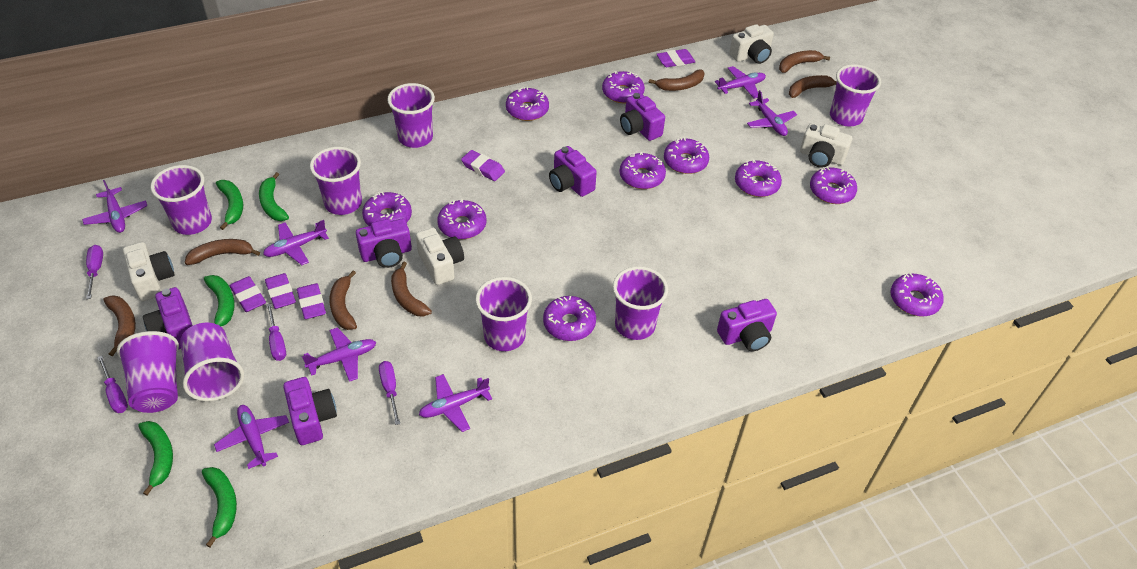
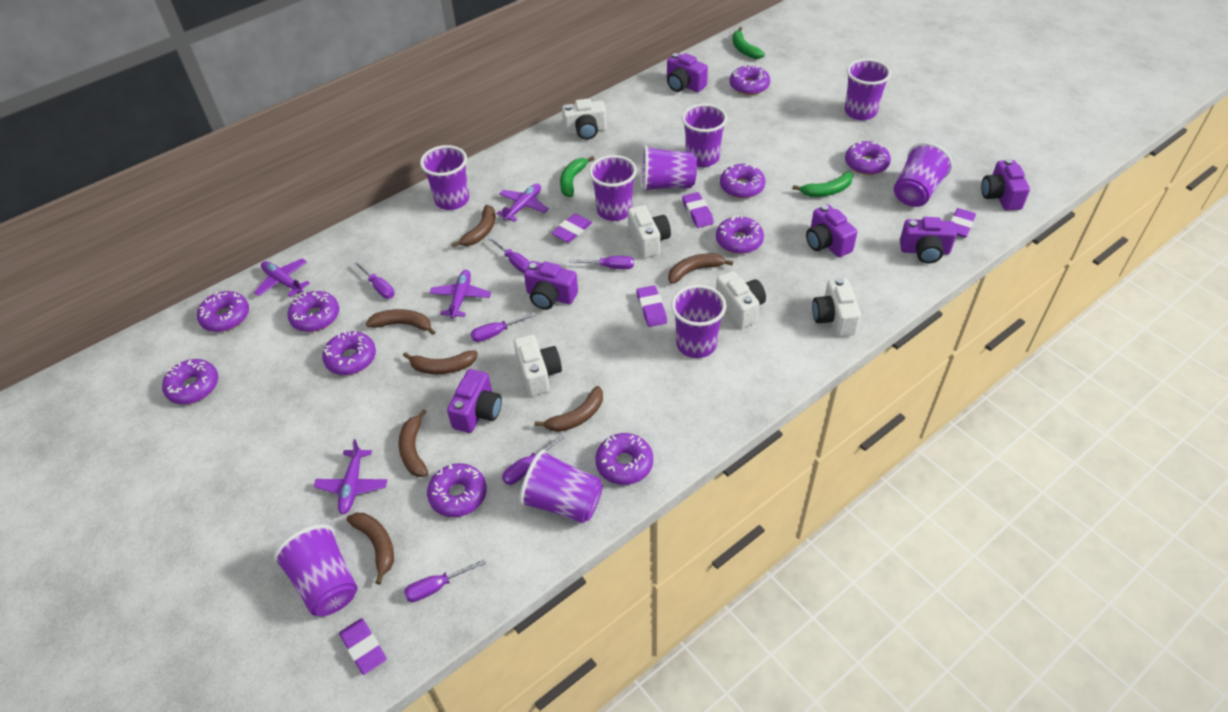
green banana: [138,421,173,496] [202,467,237,547] [204,275,235,326] [216,180,243,230] [259,172,289,221] = 5 -> [560,156,594,197] [733,27,765,59] [793,172,853,197] = 3
purple cup: [117,331,179,413] [151,165,212,235] [180,323,244,401] [310,147,362,215] [387,83,435,148] [475,277,532,351] [613,266,668,340] [830,64,881,126] = 8 -> [273,524,357,616] [420,145,469,210] [519,449,603,523] [589,155,637,221] [640,145,697,192] [671,285,726,358] [682,104,727,167] [845,59,891,120] [894,142,953,207] = 9
purple plane: [82,180,147,233] [214,405,289,469] [263,220,329,265] [302,327,376,382] [419,374,492,432] [715,66,766,99] [747,90,797,136] = 7 -> [254,258,310,297] [314,439,387,515] [429,270,491,319] [497,184,549,222] = 4
purple screwdriver: [86,245,103,299] [97,356,128,413] [267,303,286,361] [379,361,400,425] = 4 -> [354,261,395,299] [404,559,486,602] [471,312,536,342] [488,237,530,273] [502,434,565,485] [570,256,634,269] = 6
white camera: [123,242,175,301] [416,228,464,285] [729,24,774,64] [800,123,852,168] = 4 -> [514,335,562,396] [562,99,607,140] [628,205,671,258] [716,271,766,328] [812,278,861,337] = 5

